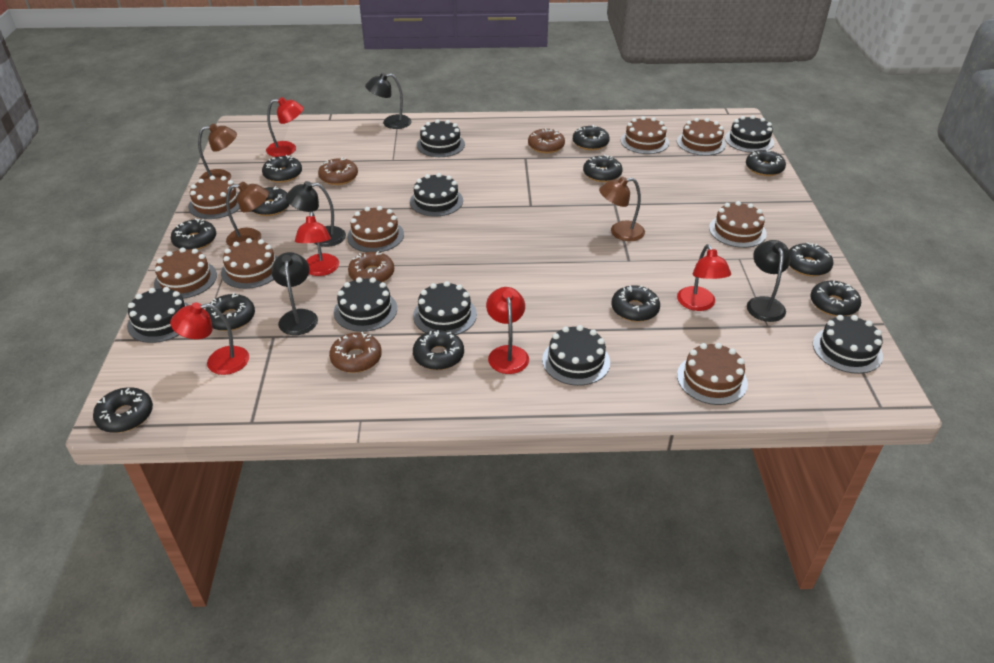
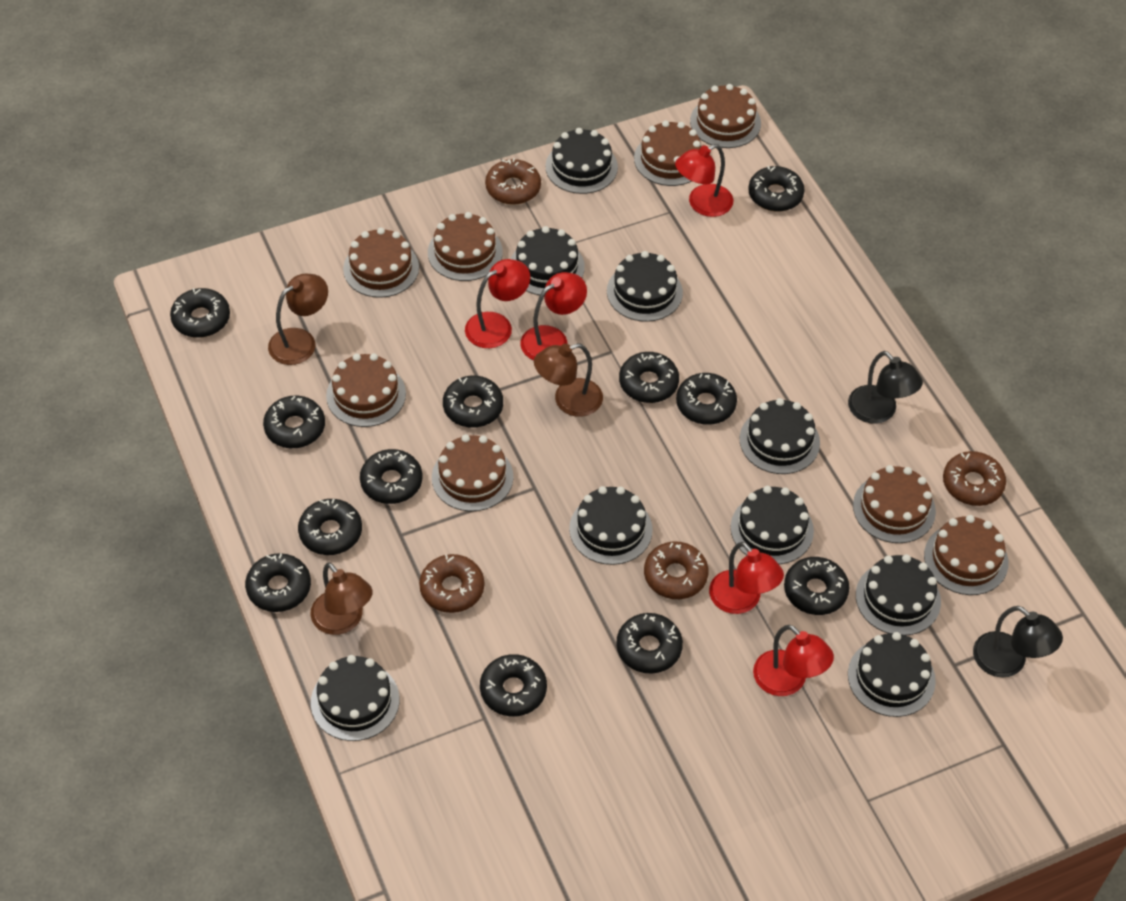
black cake: [127,287,189,343] [334,277,397,332] [410,173,463,217] [413,281,477,335] [417,119,465,157] [542,325,610,386] [725,115,774,153] [813,315,883,374] = 8 -> [311,655,399,741] [511,226,585,295] [545,128,618,194] [569,486,653,565] [607,251,683,322] [731,486,814,564] [740,398,820,474] [848,632,936,717] [856,554,941,635] = 9
black lamp: [271,252,318,335] [286,181,346,247] [365,73,411,129] [747,240,790,322] = 4 -> [848,351,923,424] [973,606,1063,678] = 2

